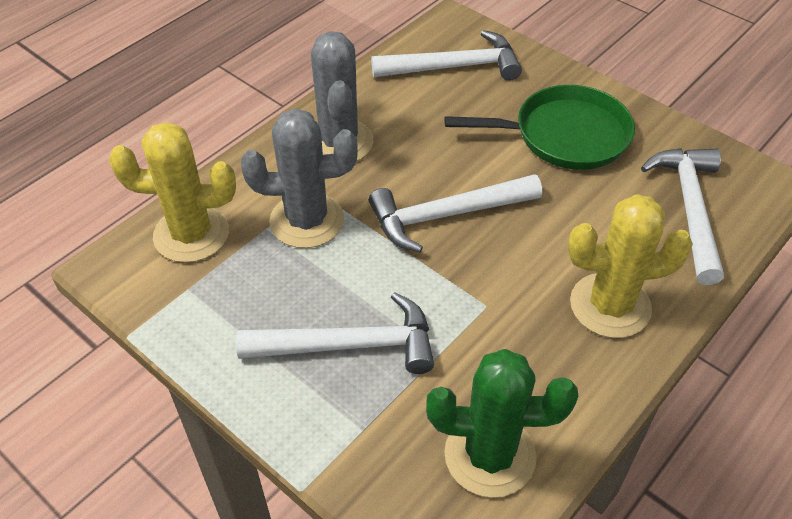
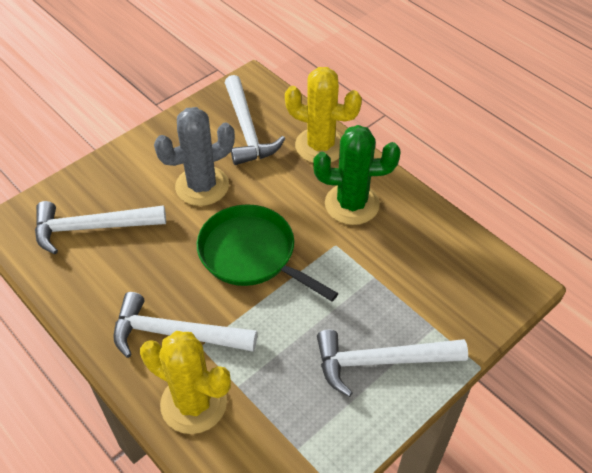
grey cactus: [241,109,358,248] [311,31,373,162] = 2 -> [154,107,235,206] = 1

